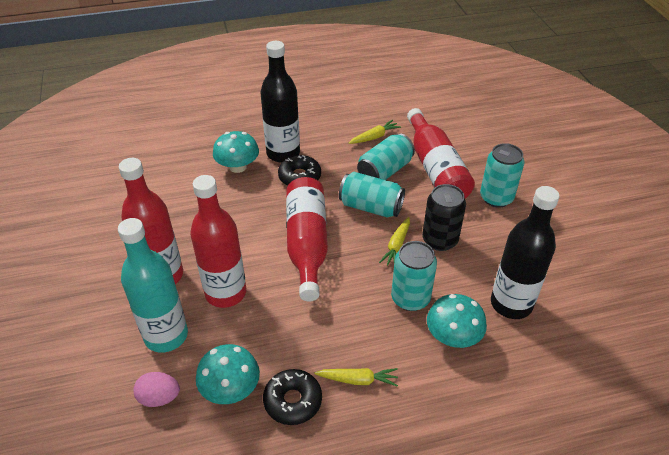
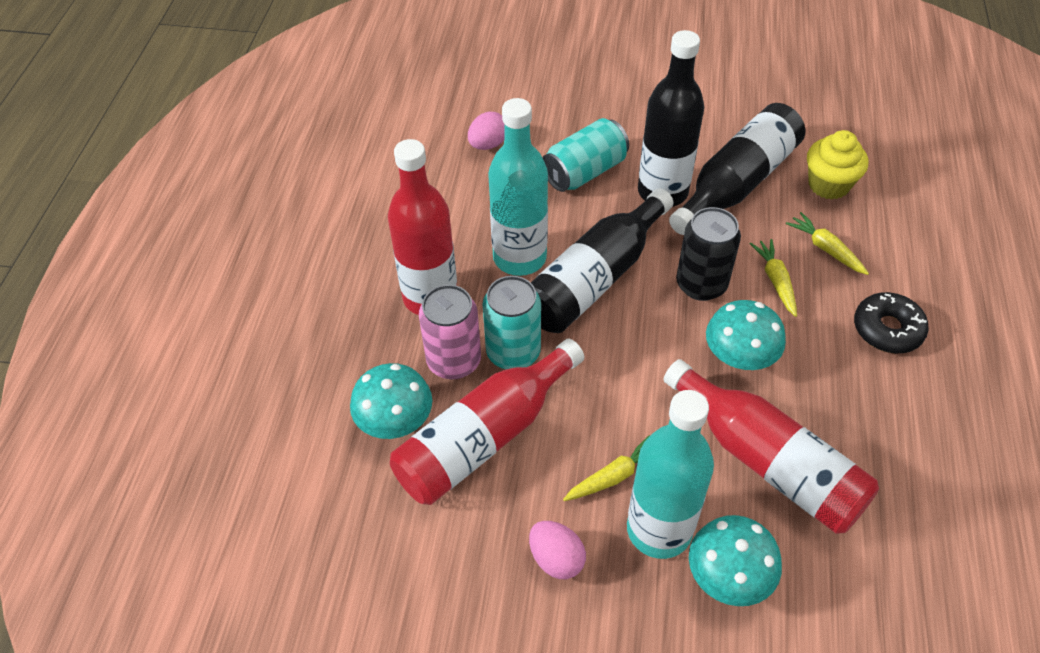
black bottle: [260,41,300,163] [491,186,560,319] = 2 -> [531,188,673,333] [638,30,704,207] [669,103,805,235] = 3
black donut: [263,369,322,425] [278,155,321,186] = 2 -> [854,292,929,353] = 1
pink can: none = 0 -> [419,285,481,379] = 1
pink egg: [133,372,180,407] = 1 -> [468,112,505,150] [529,521,586,579] = 2
red bottle: [119,158,183,284] [190,175,246,308] [286,177,328,302] [407,108,475,198] = 4 -> [388,139,457,315] [390,339,584,505] [663,359,879,534] = 3
turquoise bottle: [118,218,188,353] = 1 -> [488,98,548,276] [627,390,714,559] = 2
turquoise can: [339,172,405,217] [357,133,415,180] [391,241,437,311] [480,143,524,208] = 4 -> [482,276,541,369] [542,118,629,192] = 2
yellow cupcake: none = 0 -> [807,130,868,199] = 1

